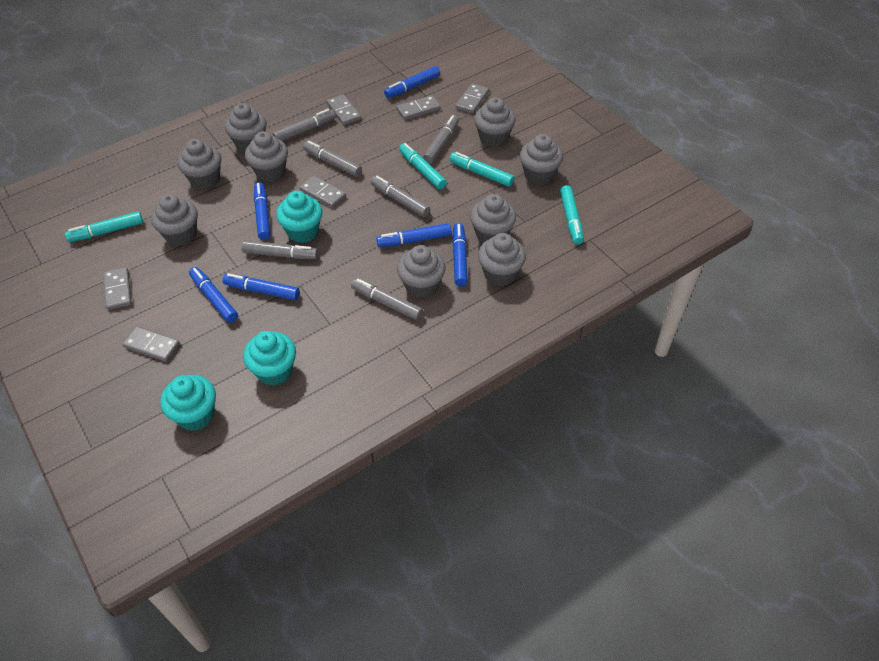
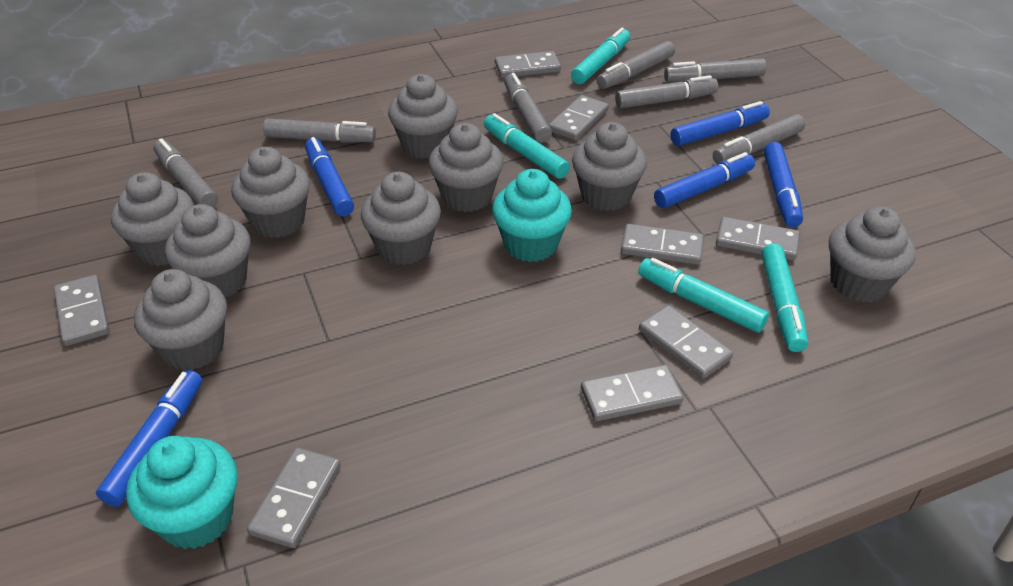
blue marker: [189,267,238,323] [222,273,300,300] [254,182,270,240] [376,223,452,247] [384,66,440,98] [452,223,468,286] = 6 -> [96,370,202,507] [305,137,354,216] [654,152,755,208] [670,101,770,146] [764,142,803,227] = 5
grey domino: [103,267,132,310] [123,326,180,362] [299,175,346,208] [327,94,361,125] [396,95,440,120] [455,83,489,114] = 6 -> [54,275,109,346] [247,448,340,548] [495,51,561,78] [548,95,609,140] [581,365,683,421] [621,224,704,265] [639,305,733,379] [716,217,800,261] = 8
grey marker: [241,240,318,259] [273,109,335,141] [303,141,362,177] [351,278,423,320] [371,176,430,217] [423,115,459,164] = 6 -> [153,138,218,207] [263,118,376,143] [504,73,552,143] [597,41,675,89] [615,75,718,109] [664,58,767,82] [713,114,805,164] = 7
turquoise cupcake: [160,375,216,431] [243,331,296,386] [276,191,323,243] = 3 -> [126,436,237,549] [492,169,572,262] = 2

